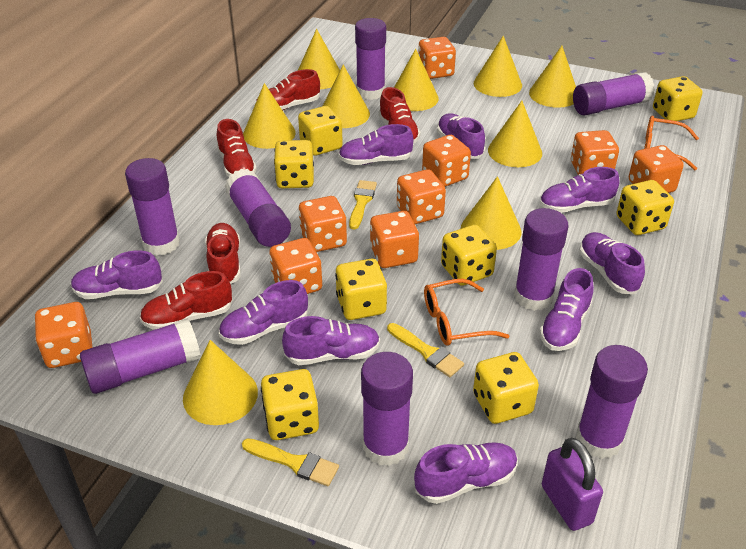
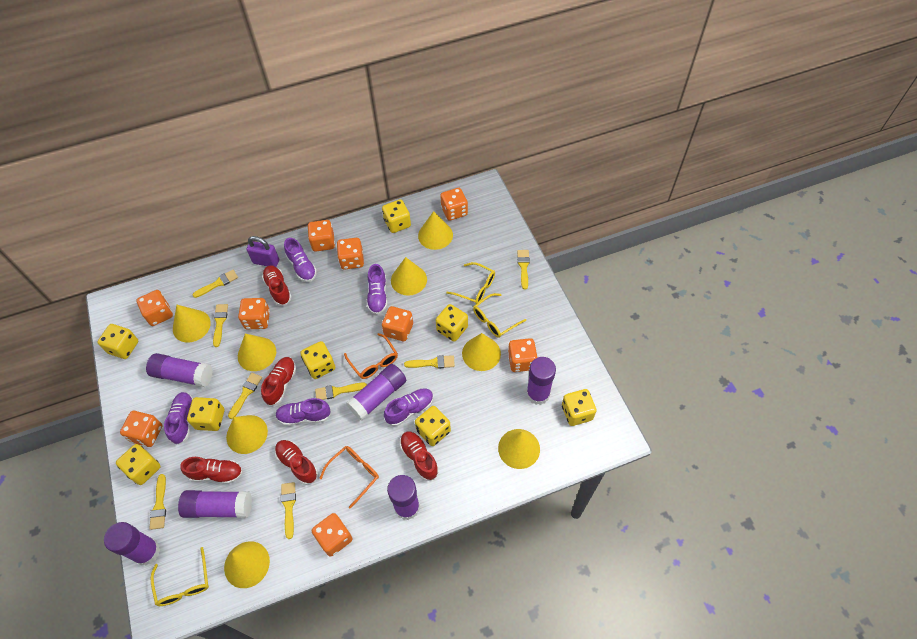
purple glue stick: [80,318,201,394] [125,158,180,256] [225,169,291,247] [355,18,386,100] [361,352,413,466] [514,208,569,311] [573,72,655,115] [576,345,648,459] = 8 -> [104,522,160,565] [146,353,213,387] [178,490,252,518] [346,364,406,421] [387,475,420,520] [526,357,556,405] = 6
purple shoe: [71,250,163,299] [219,280,308,345] [282,316,380,365] [339,124,413,165] [414,442,518,504] [437,113,485,159] [540,167,619,213] [540,268,594,351] [580,232,645,294] = 9 -> [164,392,193,445] [275,398,331,426] [284,238,317,282] [367,264,388,315] [384,388,434,426] = 5
yellow brush: [242,438,339,486] [349,180,377,229] [387,323,464,377] = 3 -> [149,474,166,530] [193,270,238,298] [213,304,228,347] [228,373,262,419] [281,482,296,539] [315,383,367,400] [404,355,455,369] [517,250,530,290] = 8
yellow cone: [183,340,258,425] [243,83,296,149] [298,29,340,89] [323,64,370,128] [394,49,439,111] [461,176,521,250] [474,36,522,97] [488,101,542,167] [529,46,576,108] = 9 -> [173,305,211,343] [224,541,270,588] [226,415,268,454] [238,334,276,371] [391,257,427,296] [418,211,453,250] [462,333,501,371] [498,429,540,469] = 8
yellow glasses: none = 0 -> [151,547,209,606] [446,262,495,304] [473,293,526,338] = 3

